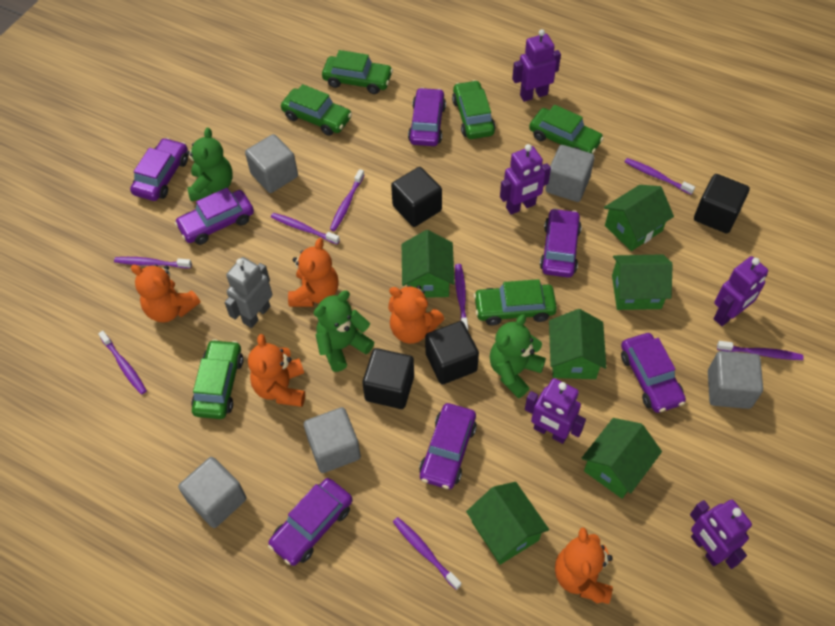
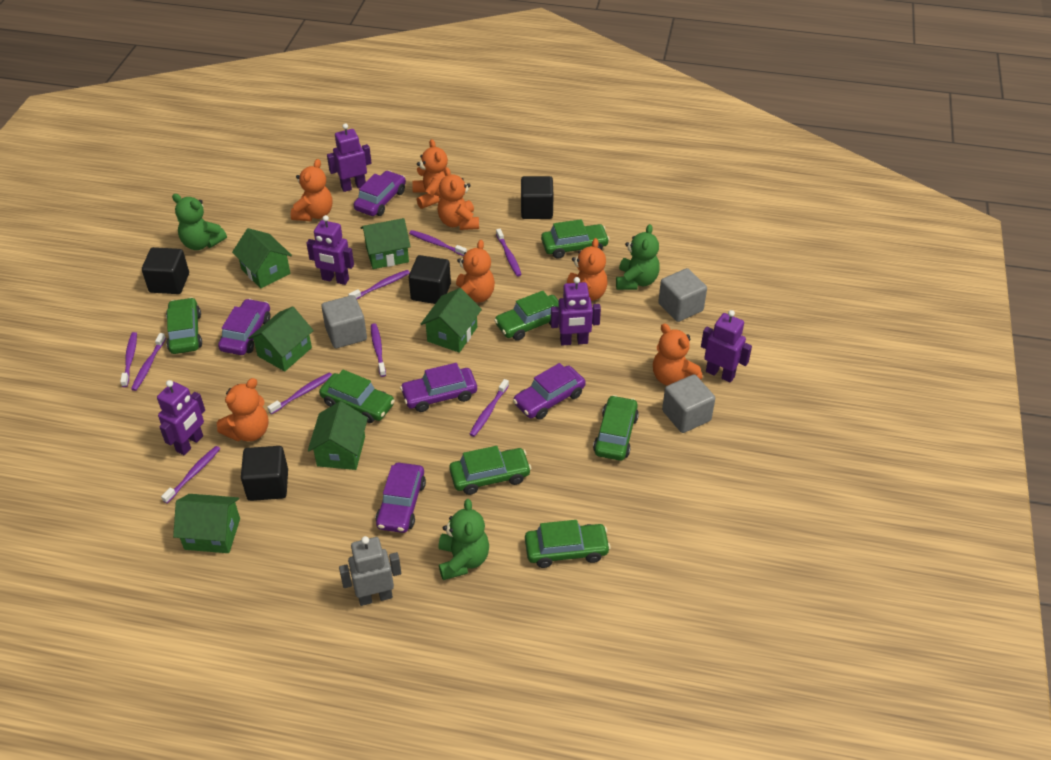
green car: [191,339,243,419] [281,84,352,136] [322,50,393,94] [452,80,496,139] [473,279,557,326] [529,105,604,154] = 6 -> [166,297,202,354] [319,370,395,423] [449,446,531,495] [494,291,559,341] [525,520,611,568] [541,219,610,259] [593,395,639,461] = 7
grey cube: [178,457,246,528] [245,134,298,193] [304,407,361,473] [546,145,595,202] [708,351,763,409] = 5 -> [321,295,367,348] [658,268,707,322] [662,374,715,433] = 3
orange teddy bear: [131,264,201,323] [248,334,305,407] [288,238,339,307] [388,285,444,344] [555,528,613,604] = 5 -> [217,378,269,441] [291,159,332,221] [412,139,448,209] [437,167,479,230] [456,240,495,302] [567,238,607,301] [653,323,702,386] = 7
purple car: [130,138,188,201] [175,188,254,245] [268,478,353,566] [408,87,446,146] [419,403,477,489] [540,208,582,278] [621,333,686,413] = 7 -> [218,299,271,355] [354,171,406,216] [376,463,426,533] [400,363,477,412] [513,363,586,420] = 5
purple toothbrush: [98,331,147,394] [114,257,192,268] [271,213,340,244] [330,169,364,231] [393,517,461,590] [455,264,468,330] [625,158,695,195] [717,341,804,360] = 8 -> [120,332,137,387] [131,333,166,391] [161,446,220,504] [267,372,332,414] [348,270,410,299] [371,323,386,377] [409,230,467,256] [469,379,509,437] [496,229,522,277] = 9

